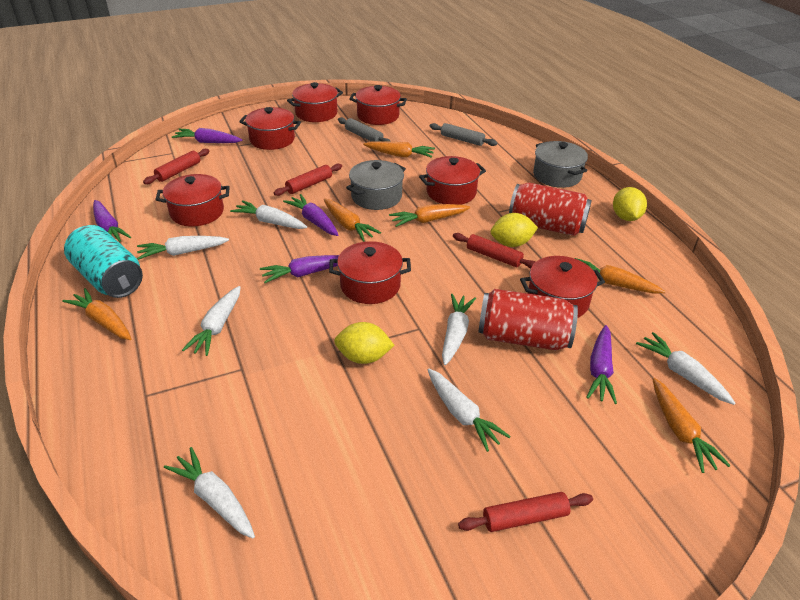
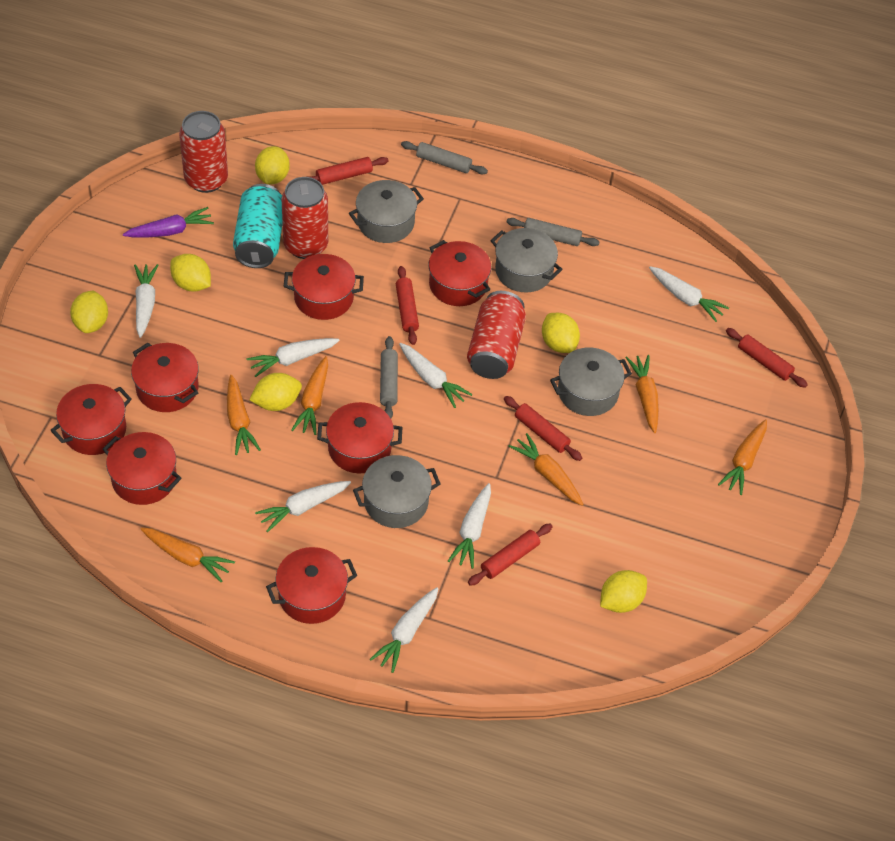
grey pot: [346,160,406,210] [533,141,588,188] = 2 -> [349,180,424,243] [353,455,441,528] [491,228,563,292] [550,348,632,416] = 4
grey rolling pin: [338,117,391,142] [429,123,497,146] = 2 -> [380,336,398,419] [401,141,488,174] [507,218,599,246] = 3
purple carrot: [93,200,131,242] [172,128,242,143] [260,255,339,283] [283,194,338,236] [586,325,617,404] = 5 -> [123,207,214,237] = 1
red can: [478,289,578,350] [509,183,592,236] = 2 -> [179,111,228,193] [282,177,328,259] [467,291,526,379] = 3
red rolling pin: [143,149,209,184] [274,163,342,196] [453,233,535,269] [458,492,593,532] = 4 -> [311,157,389,185] [396,266,419,345] [468,524,553,586] [504,396,582,461] [726,328,808,388] = 5
yellow lemon: [334,322,394,364] [491,213,538,247] [613,187,647,221] = 3 -> [70,290,108,333] [170,254,211,292] [249,373,302,411] [255,146,290,184] [542,313,580,353] [600,570,647,613] = 6

